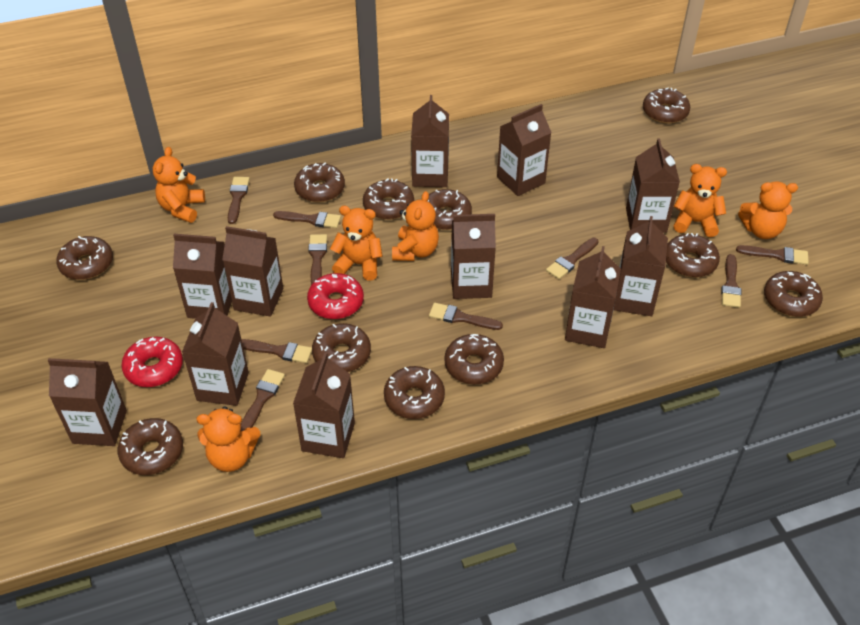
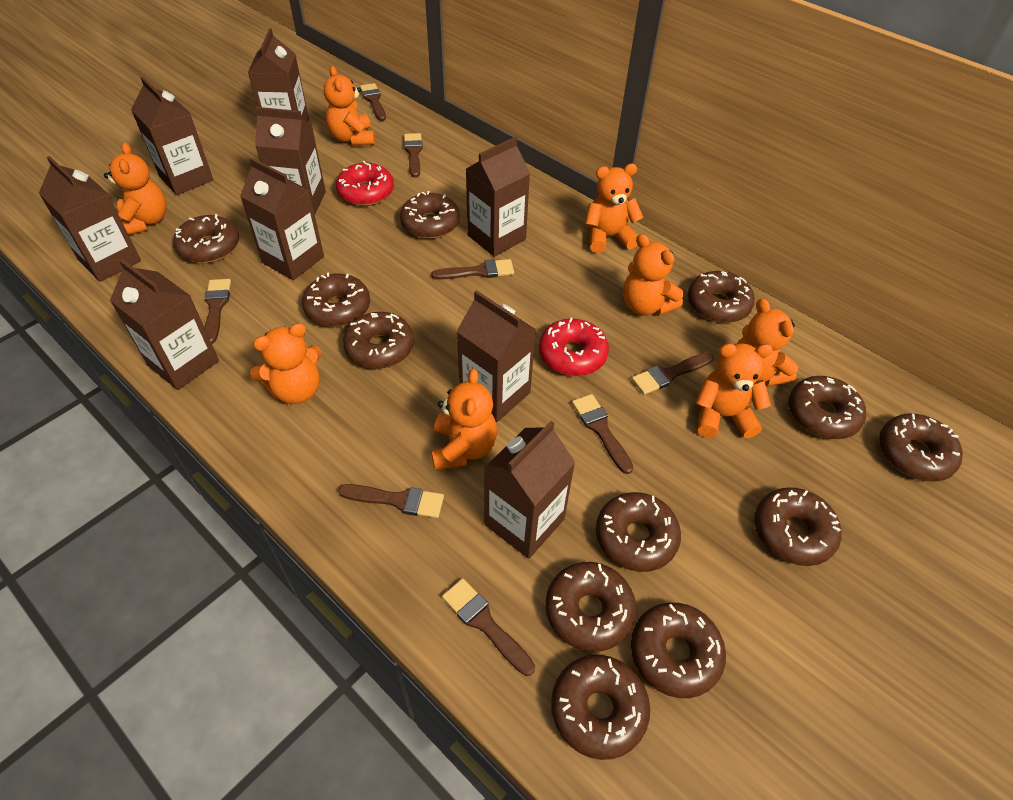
brown brush: [228,177,250,224] [240,369,285,432] [241,339,312,363] [273,211,341,228] [308,234,327,285] [429,303,503,330] [546,238,599,279] [721,254,741,308] [736,245,809,265] = 9 -> [205,279,231,344] [338,484,444,518] [360,83,386,121] [404,133,423,178] [431,259,514,280] [442,578,535,676] [572,394,634,474] [632,353,714,395] = 8
brown carton: [48,358,127,446] [173,234,232,319] [182,302,249,406] [222,226,283,317] [293,352,355,458] [411,95,449,187] [451,214,496,299] [497,104,552,196] [565,246,621,348] [614,216,668,316] [626,138,680,233] = 11 -> [39,156,141,282] [110,259,219,390] [131,77,213,195] [240,158,324,280] [248,28,309,122] [255,107,326,214] [456,290,536,422] [466,137,530,257] [484,421,575,559] = 9
brown donut: [56,236,113,280] [118,418,183,475] [294,163,345,202] [312,323,371,372] [363,178,414,220] [384,366,445,419] [428,189,472,230] [444,334,504,384] [643,87,690,124] [666,233,720,277] [764,271,823,317] = 11 -> [173,214,239,263] [302,273,370,327] [343,312,414,369] [400,191,460,239] [545,562,636,652] [551,655,650,760] [596,492,681,572] [631,603,726,698] [688,271,755,323] [754,487,841,566] [788,376,866,439] [879,413,963,482] = 12
orange teddy bear: [153,147,205,223] [196,406,260,472] [330,206,383,281] [392,191,439,261] [674,164,727,237] [738,182,798,239] = 6 -> [104,142,167,235] [250,323,322,404] [324,66,375,146] [431,368,497,471] [585,164,644,253] [623,234,684,316] [696,343,773,438] [737,298,799,387] = 8

